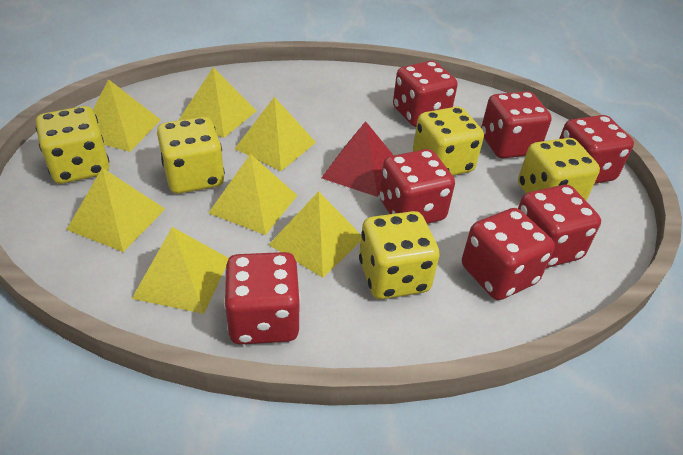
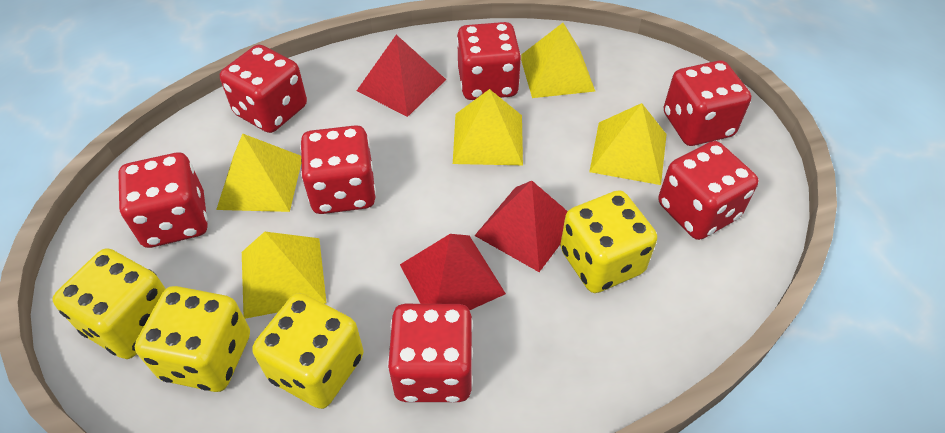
red pyramid: [322,121,394,197] = 1 -> [357,35,446,117] [400,234,506,310] [474,181,568,272] = 3
yellow dice: [36,106,109,184] [157,117,225,194] [359,211,440,299] [413,106,484,176] [518,138,600,201] = 5 -> [53,248,165,359] [135,286,250,392] [252,293,364,409] [560,190,657,293] = 4
yellow pyramid: [67,168,165,252] [93,79,161,152] [132,227,229,314] [179,67,257,138] [209,154,298,235] [235,97,316,171] [269,191,361,278] = 7 -> [216,133,301,212] [242,232,327,319] [453,89,523,165] [521,23,595,98] [589,103,667,185] = 5

